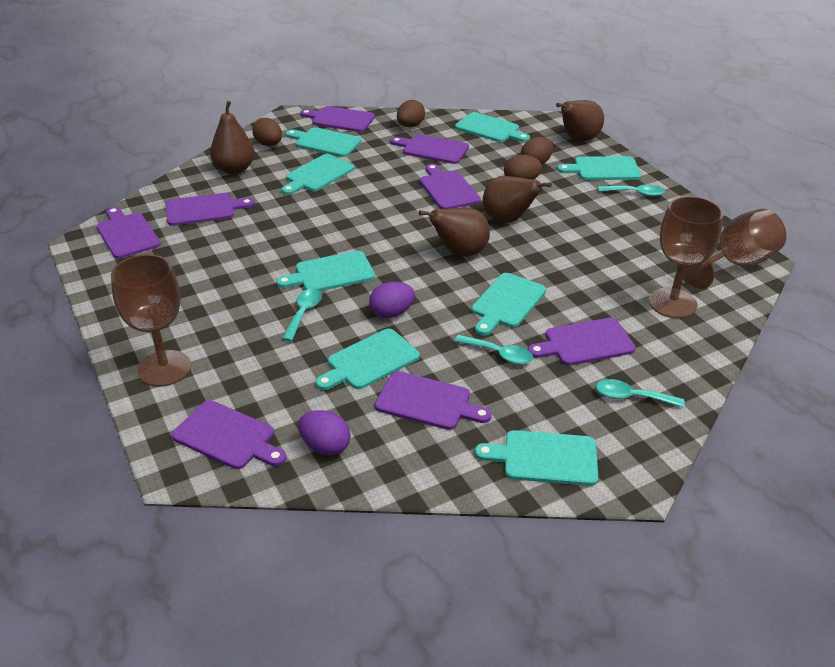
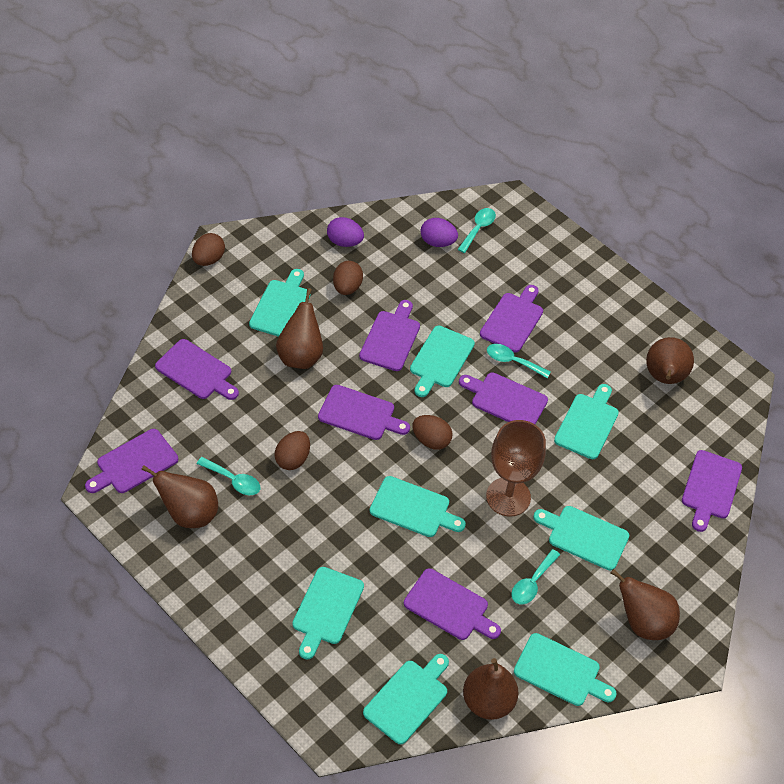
brown goblet: [111,254,191,387] [649,196,723,318] [677,209,787,290] = 3 -> [486,420,546,517] = 1
brown pear: [210,101,255,174] [419,208,490,257] [483,176,552,223] [556,100,604,141] = 4 -> [141,465,218,528] [276,288,323,369] [463,658,519,720] [611,569,680,640] [646,337,694,384] = 5

